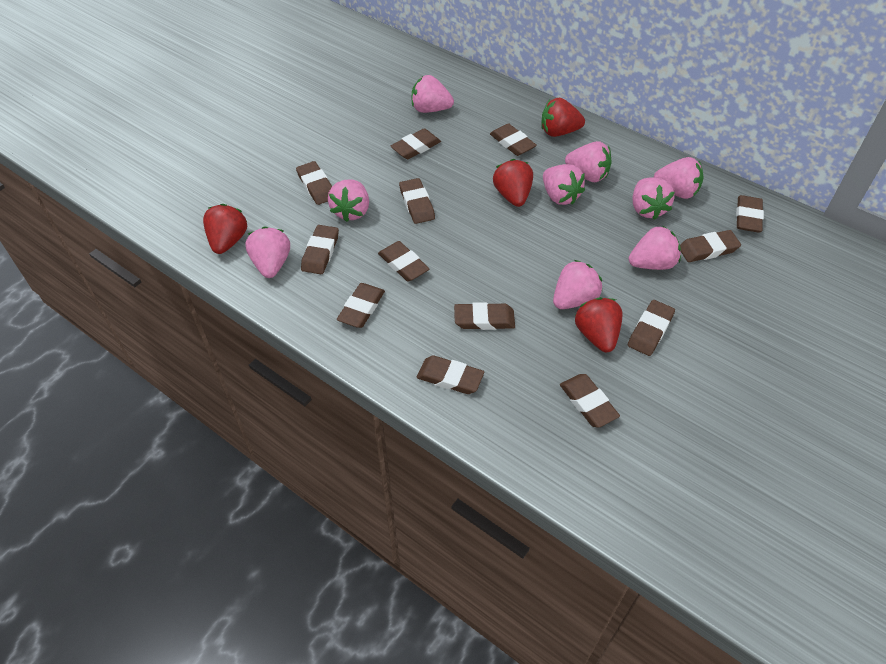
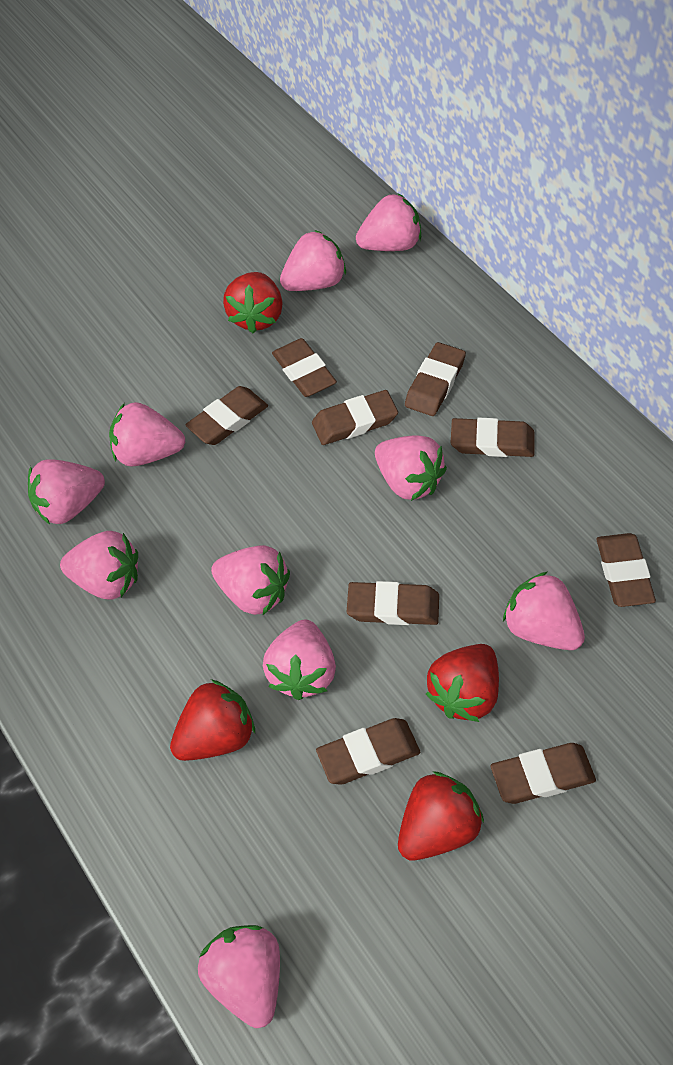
brown eraser: [296,161,332,205] [301,225,339,274] [337,283,385,328] [378,241,429,282] [391,128,441,159] [399,178,435,224] [417,355,484,394] [454,302,515,330] [490,124,537,156] [560,374,620,428] [628,300,675,356] [680,230,741,262] [736,195,764,233] = 13 -> [185,386,268,445] [272,338,337,397] [312,390,398,445] [316,718,420,785] [347,581,439,625] [405,342,466,416] [451,417,535,457] [491,743,596,804] [596,533,656,607] = 9
pink strawberry: [245,227,290,278] [328,180,369,222] [411,75,454,113] [543,164,585,205] [553,260,602,309] [565,141,612,182] [629,226,681,270] [633,177,675,220] [654,157,703,199] = 9 -> [28,460,105,525] [60,531,138,600] [109,402,185,467] [198,925,280,1028] [211,545,290,615] [263,620,336,700] [280,230,346,291] [356,194,421,251] [375,435,447,501] [503,572,585,650] = 10

